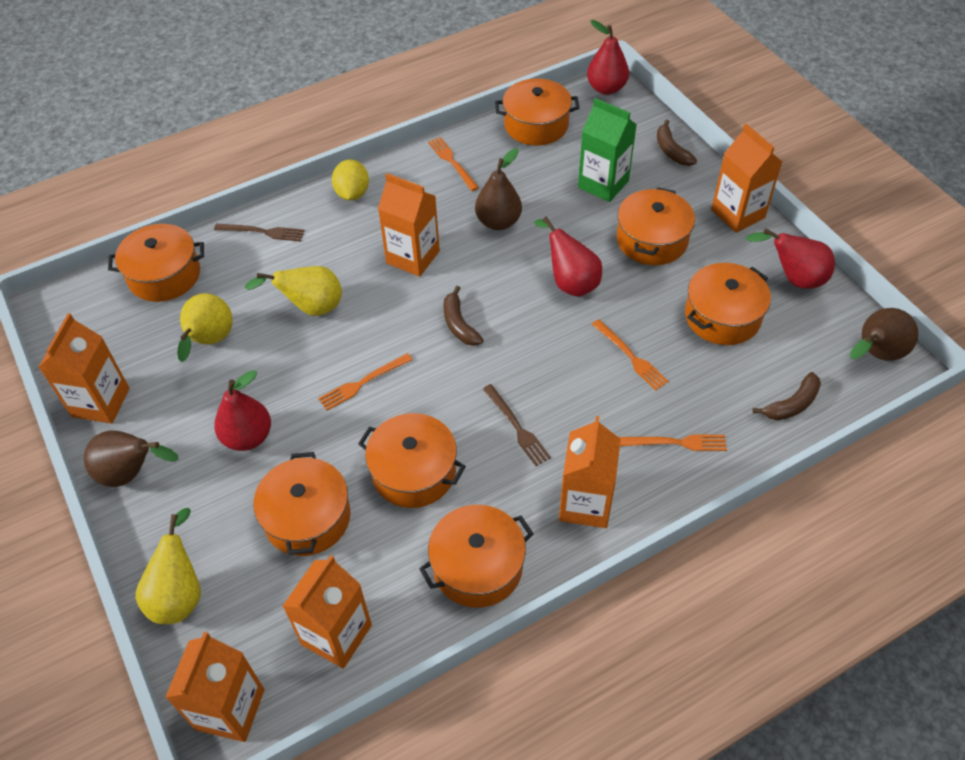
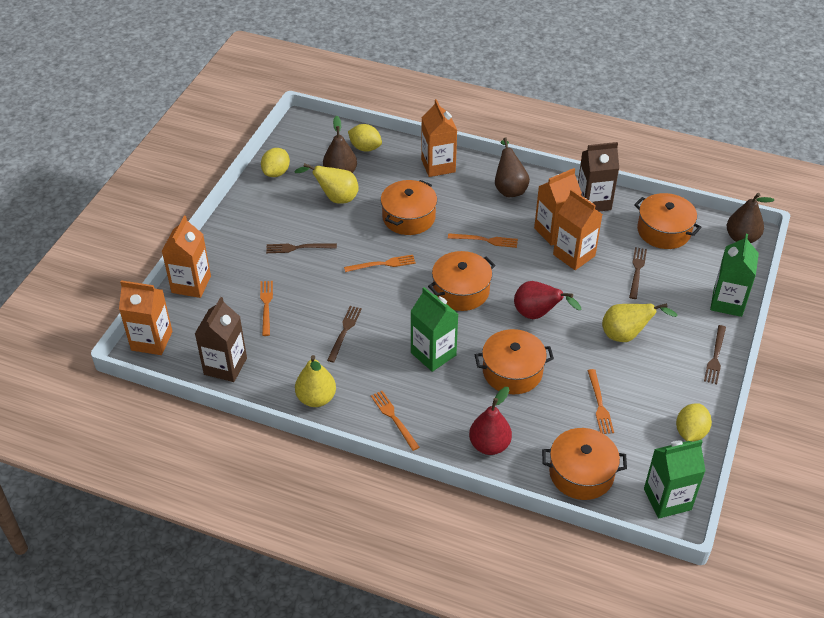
brown banana: [443,286,484,346] [657,120,697,166] [753,372,821,420] = 3 -> none = 0
brown carton: none = 0 -> [195,297,247,382] [578,142,619,212] = 2
brown fork: [214,223,305,241] [483,384,551,466] = 2 -> [266,243,337,253] [327,306,362,362] [629,247,647,299] [704,325,726,384] = 4
green carton: [578,98,637,202] = 1 -> [410,287,458,372] [644,440,706,518] [710,234,759,317] = 3
orange carton: [38,313,130,423] [165,632,264,742] [283,555,372,669] [378,173,440,277] [559,416,621,528] [711,124,782,233] = 6 -> [119,280,173,355] [162,216,211,298] [421,99,457,177] [534,168,582,246] [553,189,603,270] = 5
orange fork: [318,353,413,410] [428,137,479,191] [592,319,669,390] [619,434,727,451] = 4 -> [260,281,273,336] [344,255,416,272] [371,391,419,451] [448,233,518,248] [587,369,614,434] = 5
orange pot: [108,224,204,302] [253,452,351,556] [358,413,466,508] [419,505,533,608] [495,78,580,146] [617,187,695,265] [685,263,771,345] = 7 -> [381,180,437,235] [428,251,495,311] [475,329,554,394] [542,428,627,500] [634,193,702,249] = 5
red pear: [214,370,271,451] [534,217,602,297] [587,20,629,95] [746,228,835,289] = 4 -> [469,387,512,455] [514,281,581,319] = 2
yellow lemon: [332,159,369,200] = 1 -> [261,148,290,177] [348,124,382,152] [676,403,712,442] = 3

